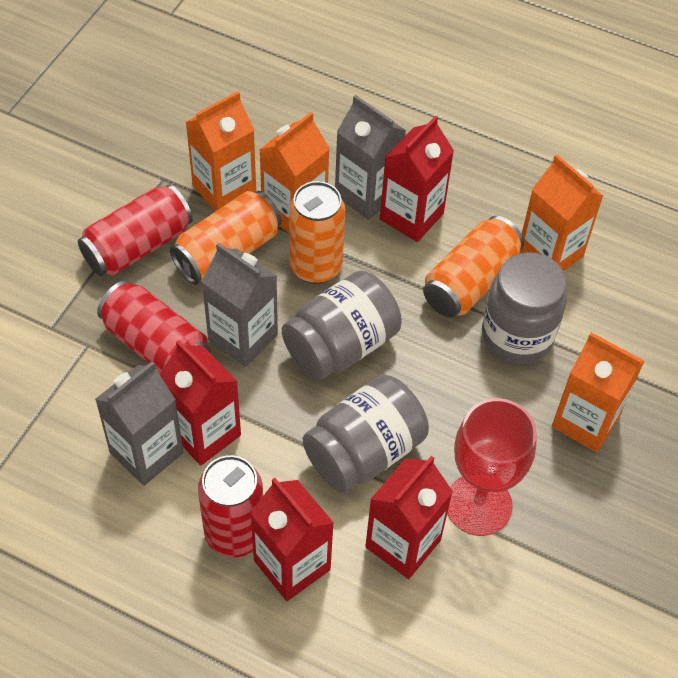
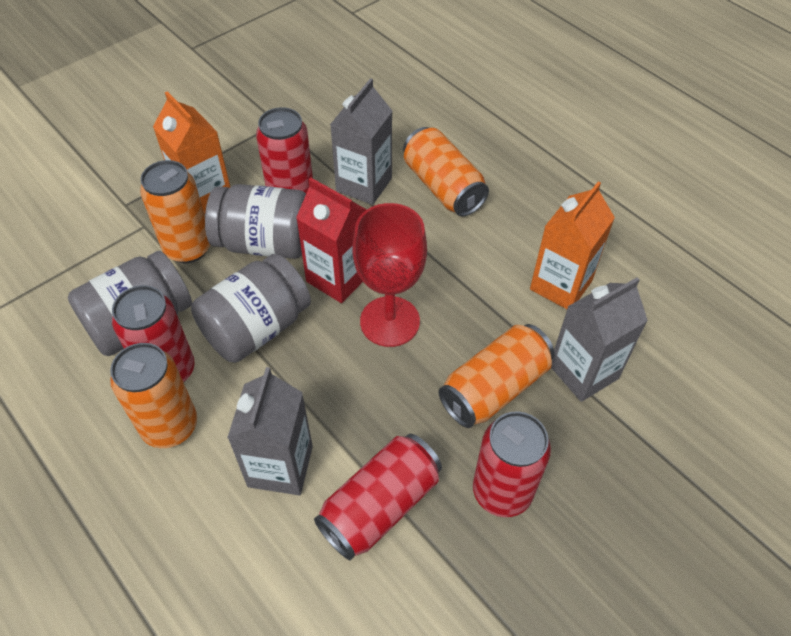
orange can: [170,191,281,285] [289,181,345,284] [423,216,524,317] = 3 -> [110,343,197,448] [140,160,210,263] [403,127,489,216] [439,324,555,428] = 4
orange carton: [186,91,256,211] [259,112,330,233] [520,154,603,271] [552,333,644,452] = 4 -> [153,91,230,214] [530,182,615,309] = 2
red can: [78,184,193,276] [97,280,211,373] [198,455,263,558] = 3 -> [112,285,195,382] [256,107,313,193] [314,434,442,560] [473,412,551,517] = 4
red carton: [160,340,241,465] [250,478,334,601] [365,456,453,579] [380,116,454,242] = 4 -> [296,177,367,303] = 1

